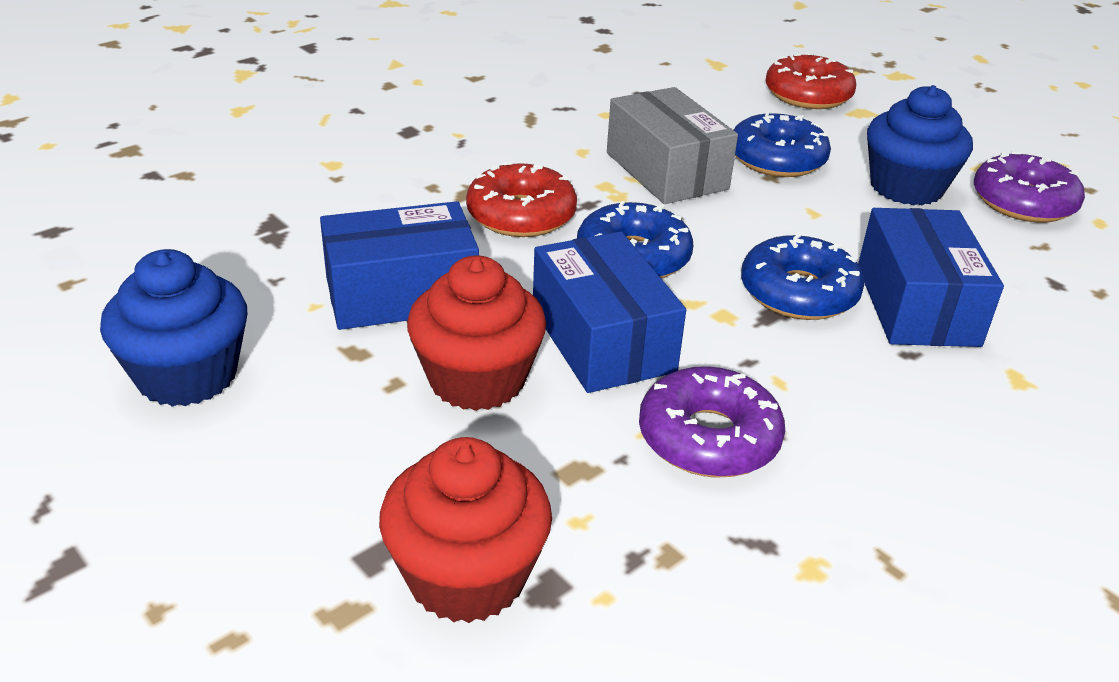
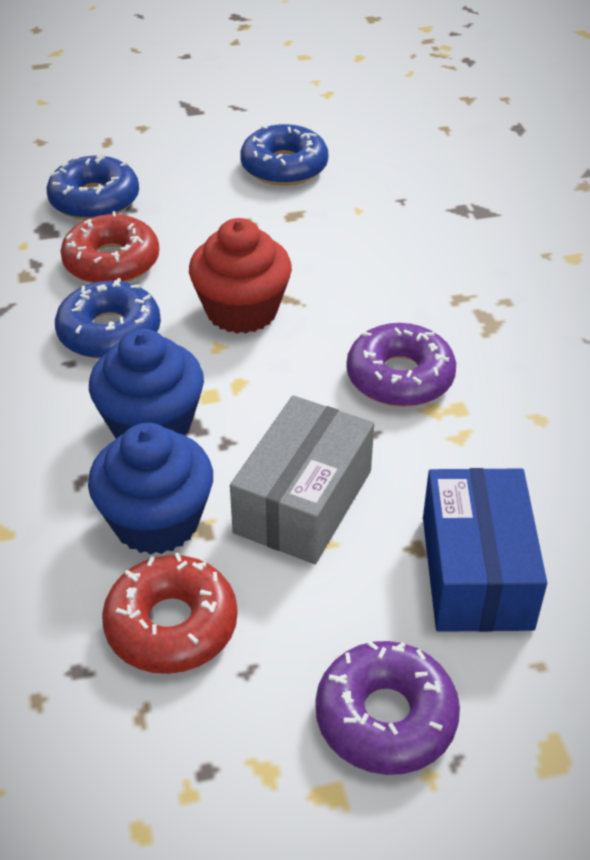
blue box: [320,201,479,330] [533,231,686,393] [858,208,1004,347] = 3 -> [423,468,547,632] = 1
red cupcake: [379,437,552,623] [407,255,546,411] = 2 -> [189,218,292,334] = 1

